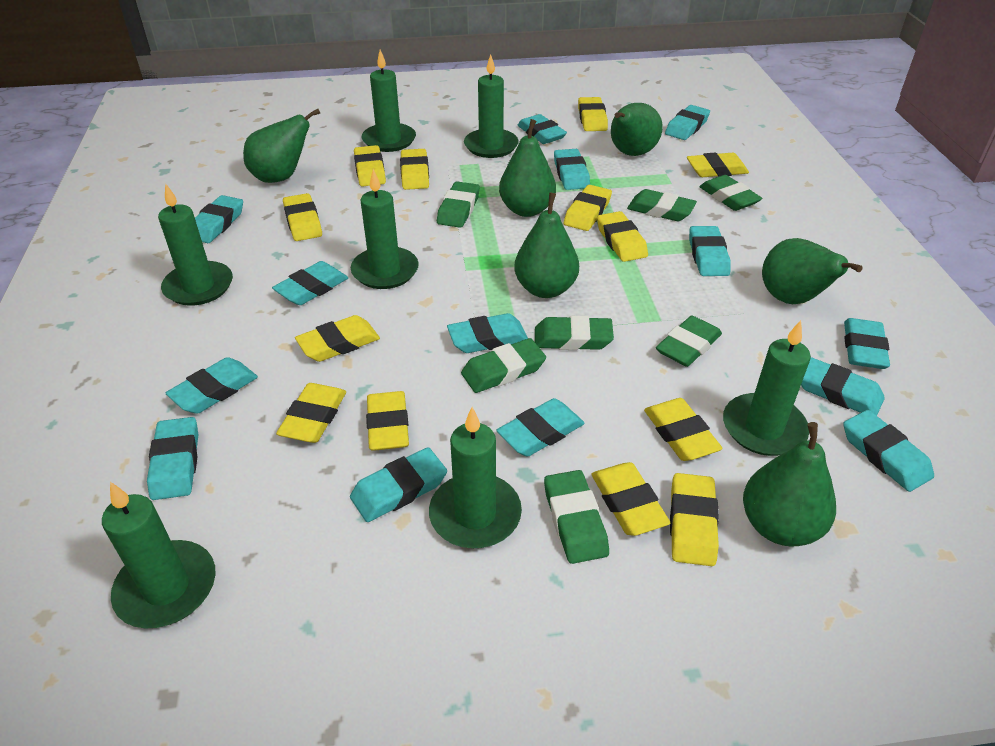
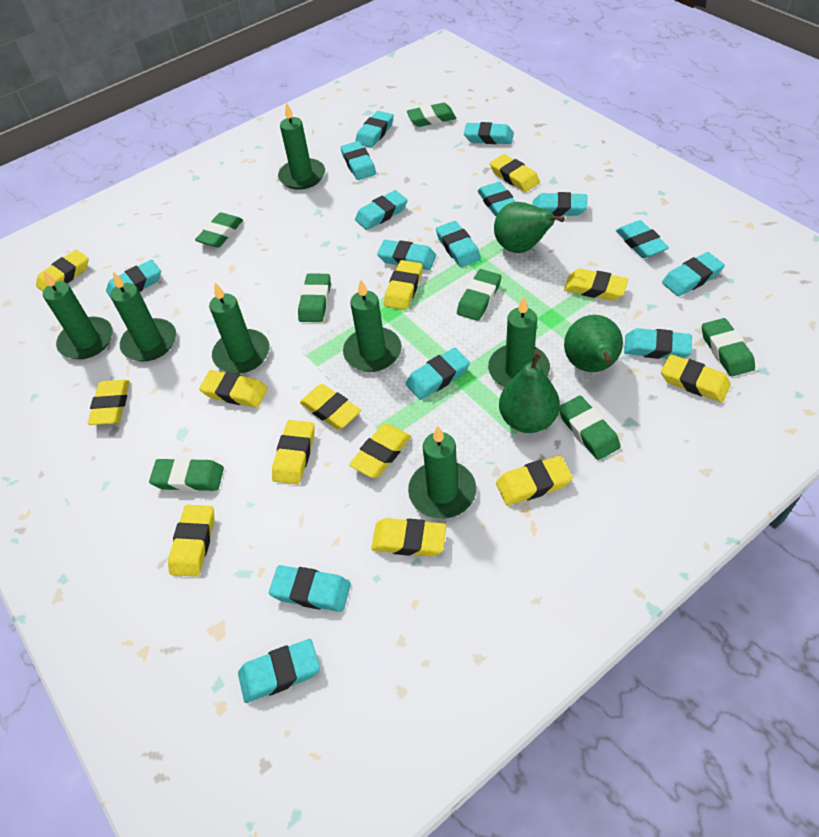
green pear: [243,109,321,183] [499,119,556,217] [514,192,579,298] [611,103,663,156] [743,422,836,547] [762,238,863,304] = 6 -> [494,202,565,253] [499,351,560,433] [564,315,623,372] = 3
turquoise eraser: [147,417,198,500] [165,357,258,414] [195,195,243,243] [272,261,348,305] [350,447,447,522] [447,313,528,353] [496,398,584,457] [517,114,567,144] [554,149,590,190] [665,105,710,140] [689,226,731,276] [801,357,885,416] [843,410,934,492] [844,318,890,369] = 14 -> [106,260,161,298] [238,639,320,703] [269,565,351,612] [341,141,376,180] [355,111,394,148] [355,190,408,230] [377,240,436,270] [406,348,470,400] [436,221,481,267] [464,122,514,144] [478,182,515,216] [533,192,587,216] [616,220,669,258] [624,328,692,359] [662,252,725,296] = 15

